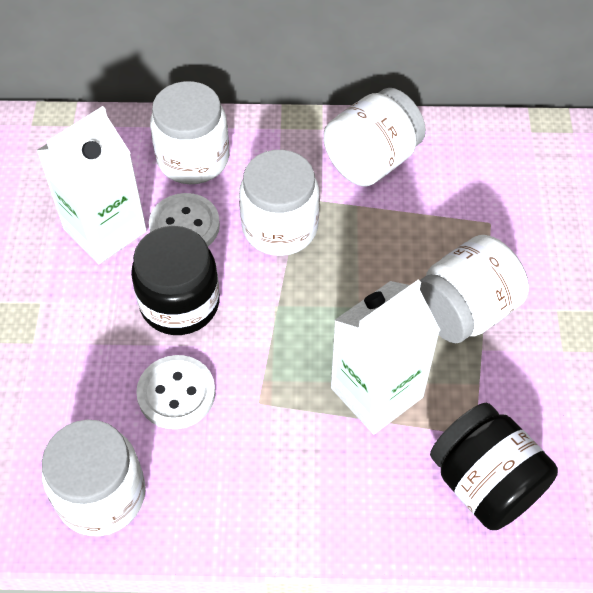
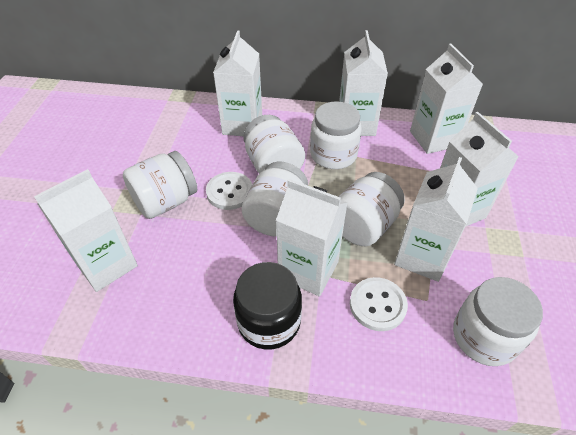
black jar: [131,226,220,335] [430,403,558,530] = 2 -> [233,262,302,350] = 1
white carton: [37,106,147,264] [331,280,440,435] = 2 -> [34,169,138,292] [213,30,262,136] [276,179,348,296] [339,30,388,136] [394,157,478,282] [410,44,483,154] [440,112,519,226] = 7
white jar: [42,419,146,536] [150,81,229,184] [239,150,320,256] [323,88,426,187] [419,235,529,343] = 5 -> [123,151,197,219] [242,162,308,237] [243,115,305,173] [310,101,362,169] [339,172,405,246] [453,277,543,366] = 6

